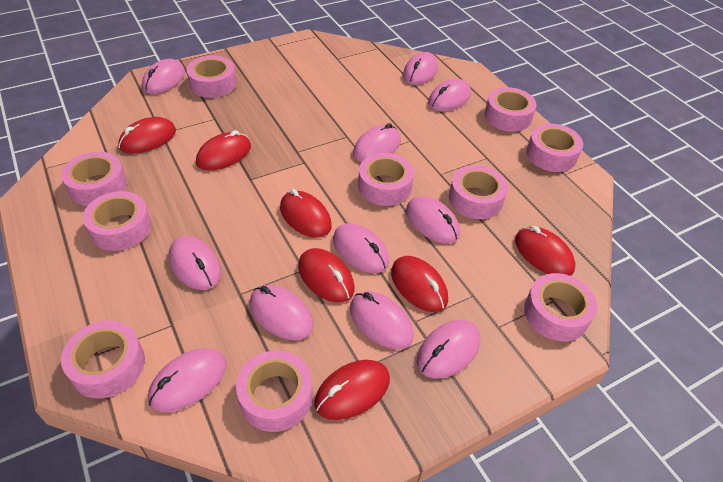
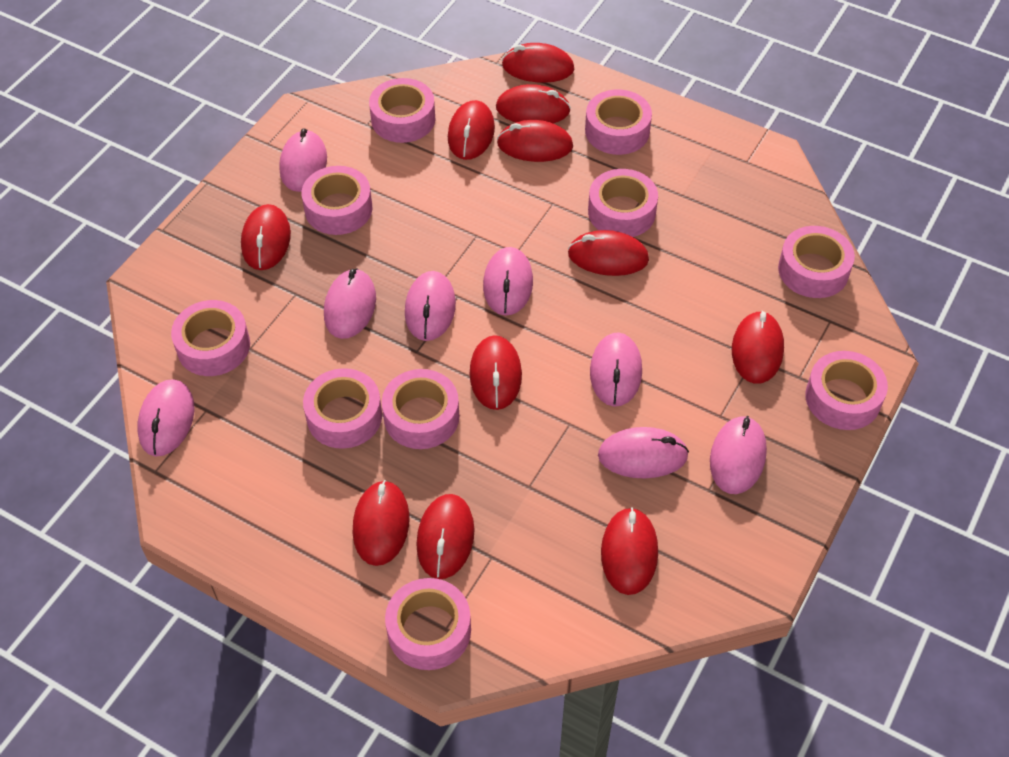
pink mouse: [142,59,185,94] [148,348,226,412] [169,236,221,290] [250,285,313,340] [333,223,389,273] [350,291,414,349] [353,123,401,162] [403,52,438,85] [406,196,460,244] [417,320,480,379] [428,79,471,112] = 11 -> [137,379,194,457] [279,128,327,192] [324,268,376,339] [405,271,456,341] [483,247,533,316] [590,332,642,407] [598,427,689,479] [710,416,767,494] = 8
red mouse: [118,117,176,154] [196,130,251,171] [280,189,332,238] [298,248,355,303] [315,360,390,420] [391,256,448,312] [515,226,575,276] = 7 -> [241,204,291,270] [353,480,410,566] [416,494,475,579] [448,100,495,160] [469,335,522,410] [496,84,571,123] [497,120,573,162] [502,43,575,83] [568,230,649,276] [601,507,658,595] [732,311,784,384] = 11

